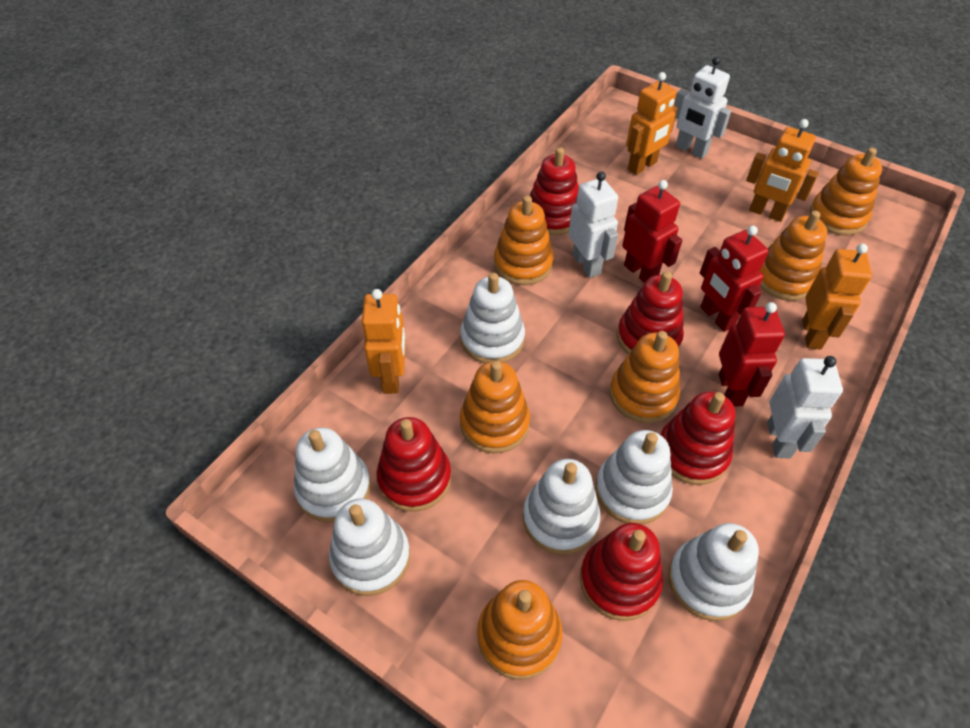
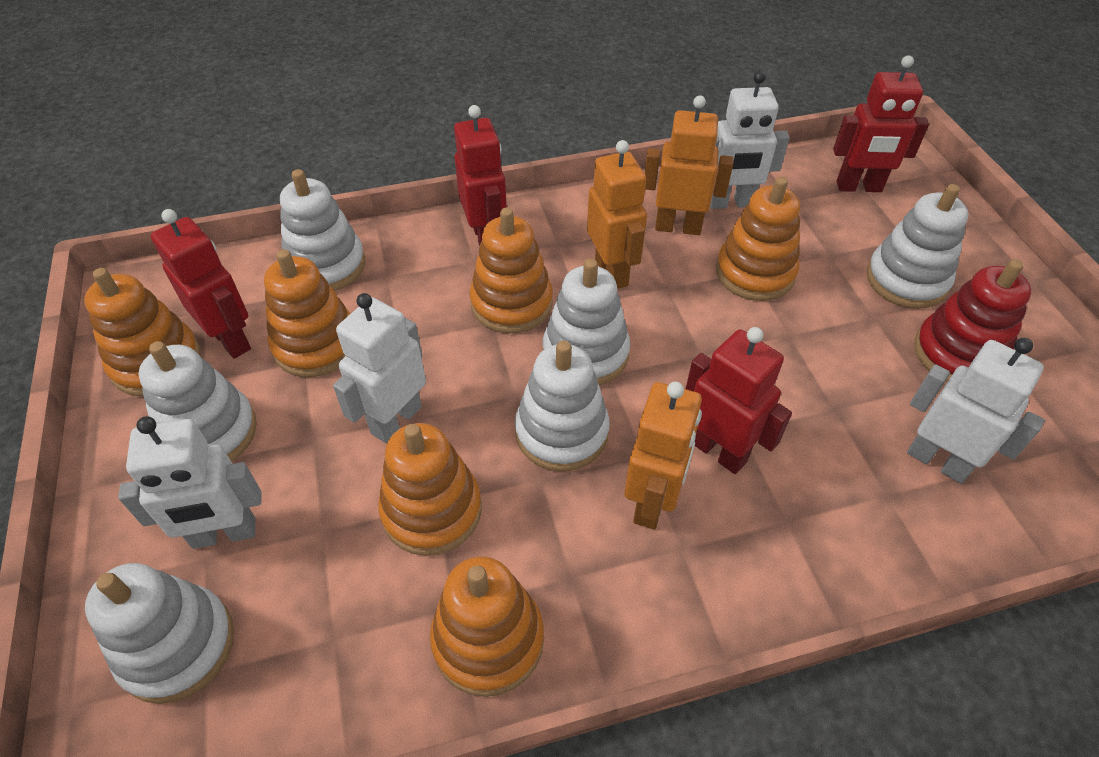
orange robot: [362,289,406,394] [626,72,678,175] [746,119,819,222] [802,244,872,350] = 4 -> [587,140,647,289] [625,381,702,530] [645,95,733,235] = 3
red robot: [622,180,682,283] [700,226,769,332] [719,302,785,407] = 3 -> [151,209,251,359] [454,105,507,246] [686,327,792,474] [833,55,929,192] = 4
red stacking toy: [376,417,451,512] [530,147,579,235] [580,523,663,621] [617,271,684,354] [660,392,736,485] = 5 -> [914,259,1031,382] = 1
white robot: [568,171,618,278] [674,56,731,159] [767,356,843,458] = 3 -> [118,416,261,549] [333,293,426,443] [710,71,790,209] [907,338,1045,483] = 4

